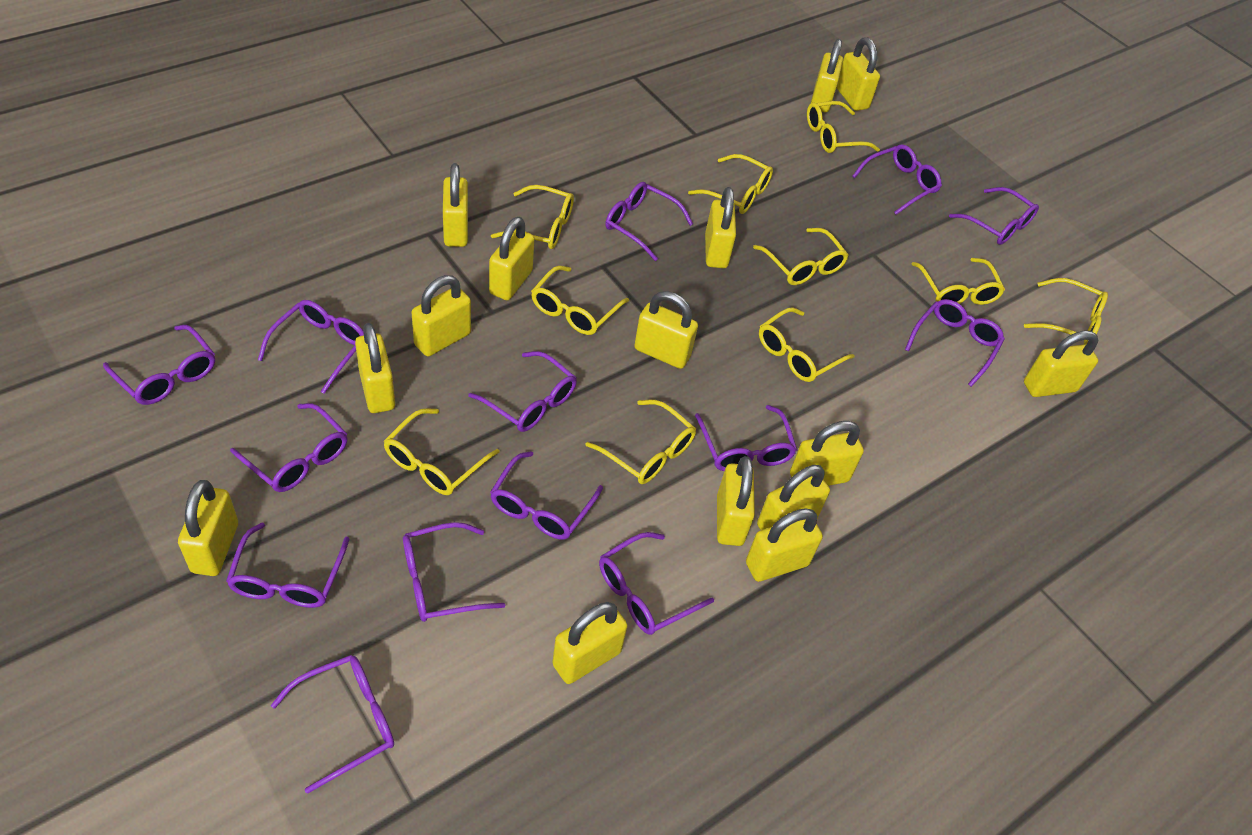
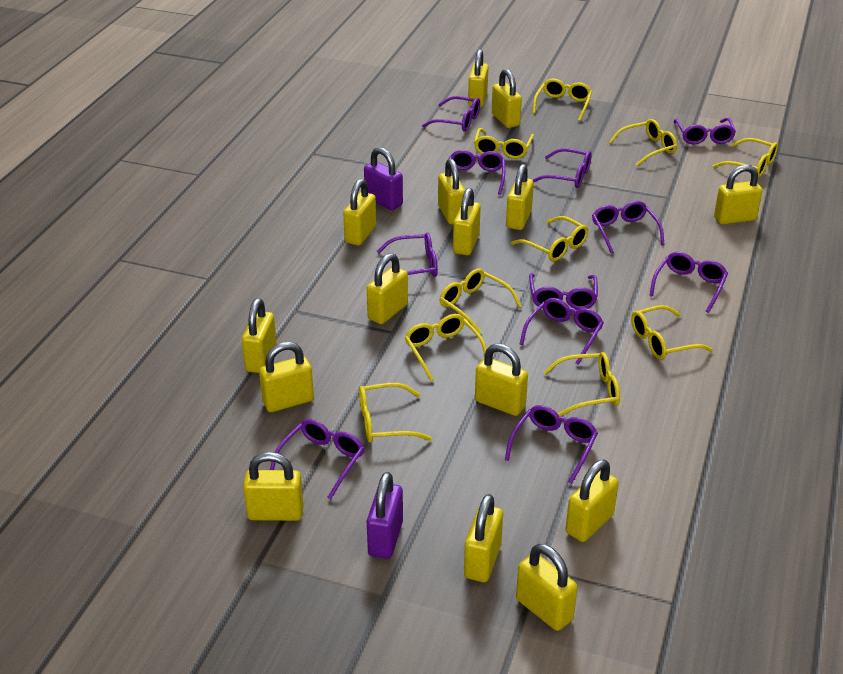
purple glasses: [103,325,215,405] [226,522,349,608] [230,403,347,492] [258,300,364,394] [271,655,394,794] [403,522,505,622] [468,351,577,432] [490,451,603,539] [599,532,714,635] [605,182,693,261] [695,405,797,471] [852,144,942,215] [905,299,1005,387] [949,187,1039,245] = 14 -> [270,419,365,500] [377,232,438,277] [422,96,480,132] [449,150,505,195] [505,405,598,484] [520,298,604,365] [529,273,598,309] [533,148,592,188] [592,201,664,253] [649,252,728,313] [674,118,736,144] = 11
purple padlock: none = 0 -> [364,147,403,210] [367,472,403,559] = 2

